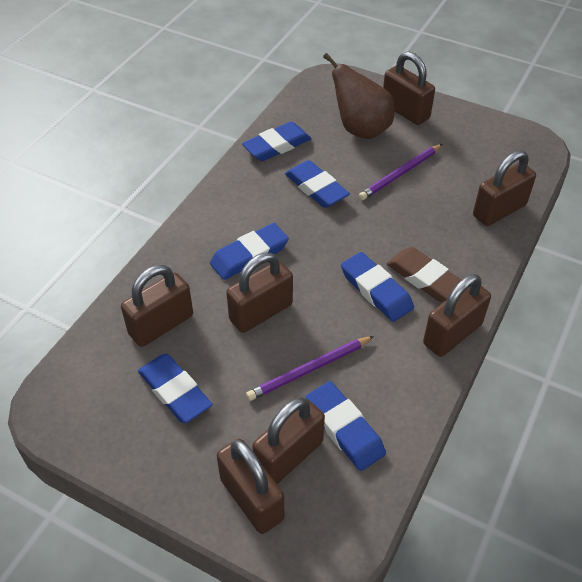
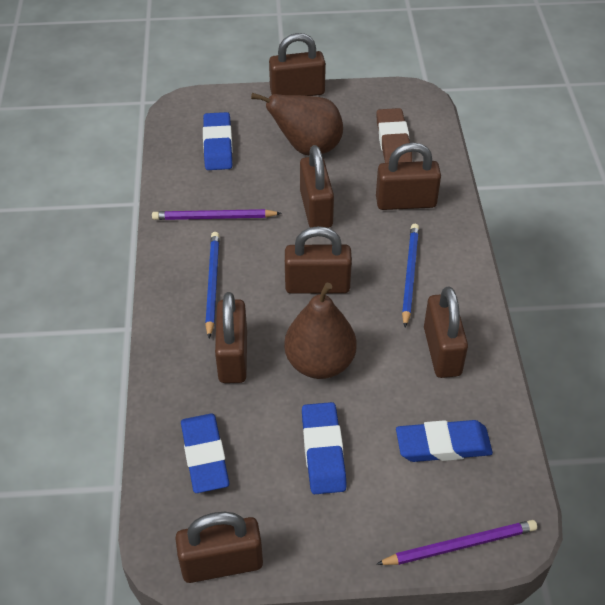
blue eraser: [138,354,212,423] [210,223,289,280] [242,122,311,161] [285,160,350,208] [305,381,386,471] [341,252,414,322] = 6 -> [181,414,229,493] [203,112,233,170] [302,402,347,494] [396,420,493,462] = 4
blue pencil: none = 0 -> [205,232,220,338] [402,224,419,327] = 2
brown pear: [323,53,395,139] = 1 -> [251,93,343,155] [284,282,357,379] = 2

